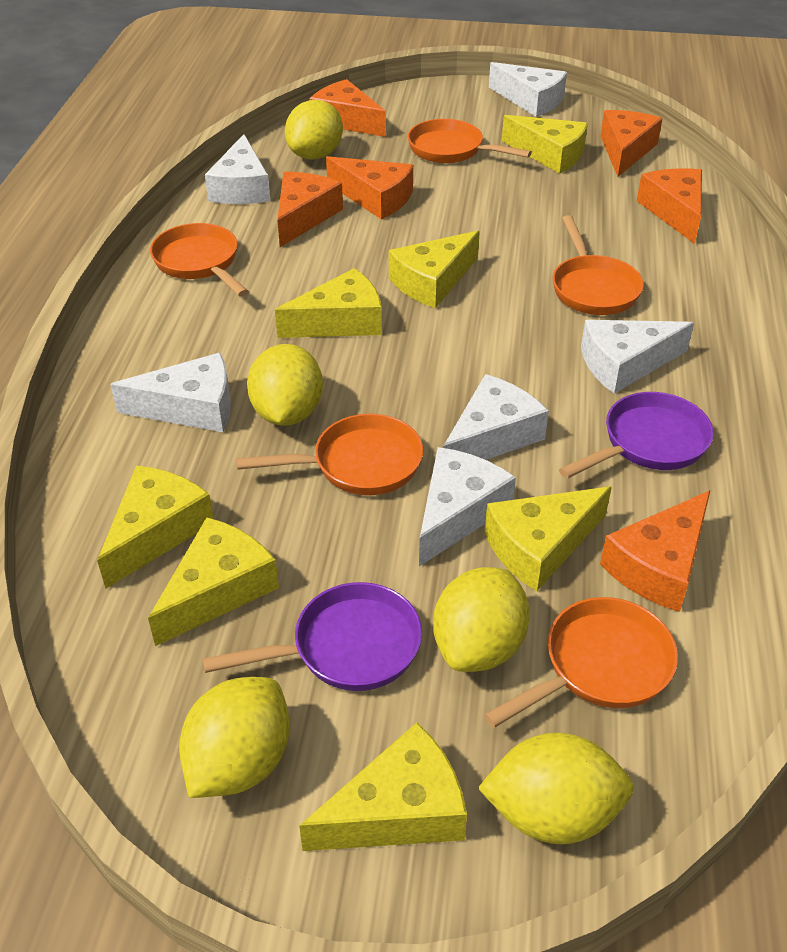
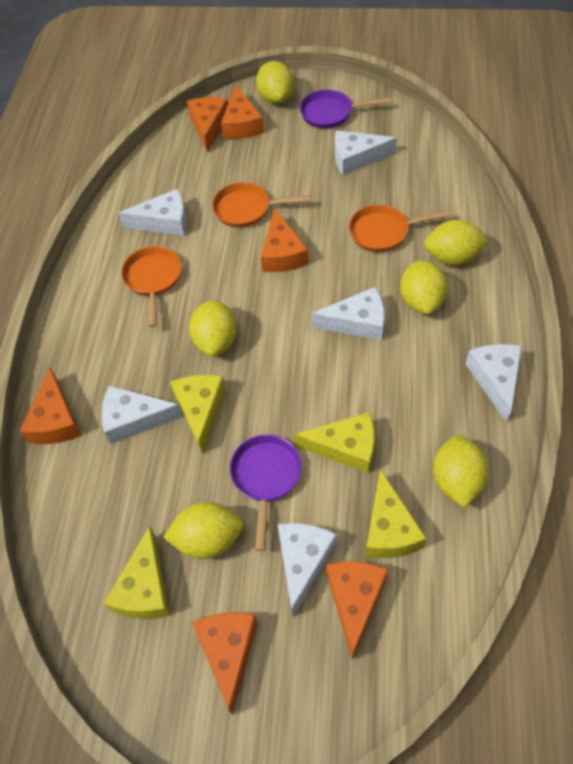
orange pan: [150,223,249,296] [236,414,423,495] [408,119,532,163] [484,597,678,728] [553,215,644,315] = 5 -> [121,246,182,328] [212,182,311,228] [349,204,451,252] = 3
yellow cheese: [97,466,214,589] [148,517,279,646] [275,268,382,338] [299,722,467,851] [389,231,480,308] [485,486,612,591] [502,115,588,174] = 7 -> [104,526,170,619] [170,375,226,454] [294,412,375,473] [365,469,427,558] = 4
yellow lemon: [179,677,290,798] [247,344,323,426] [285,100,343,160] [433,567,530,672] [478,733,634,844] = 5 -> [163,502,244,559] [189,300,237,357] [256,61,294,104] [400,260,448,314] [424,220,489,265] [433,435,489,508] = 6

